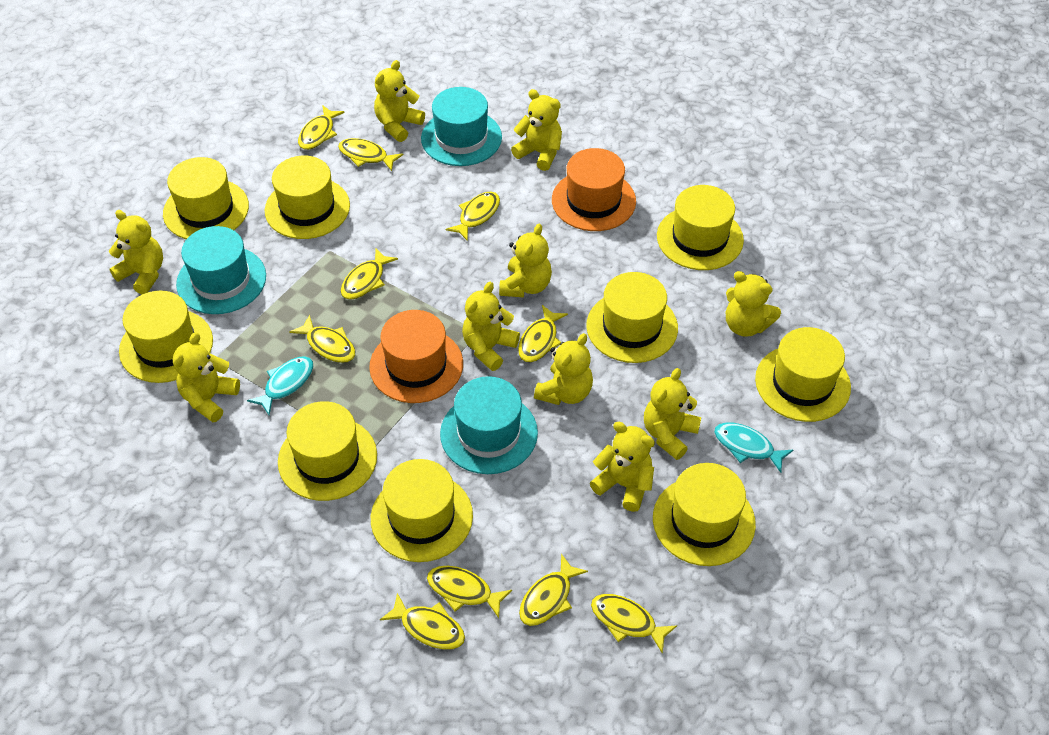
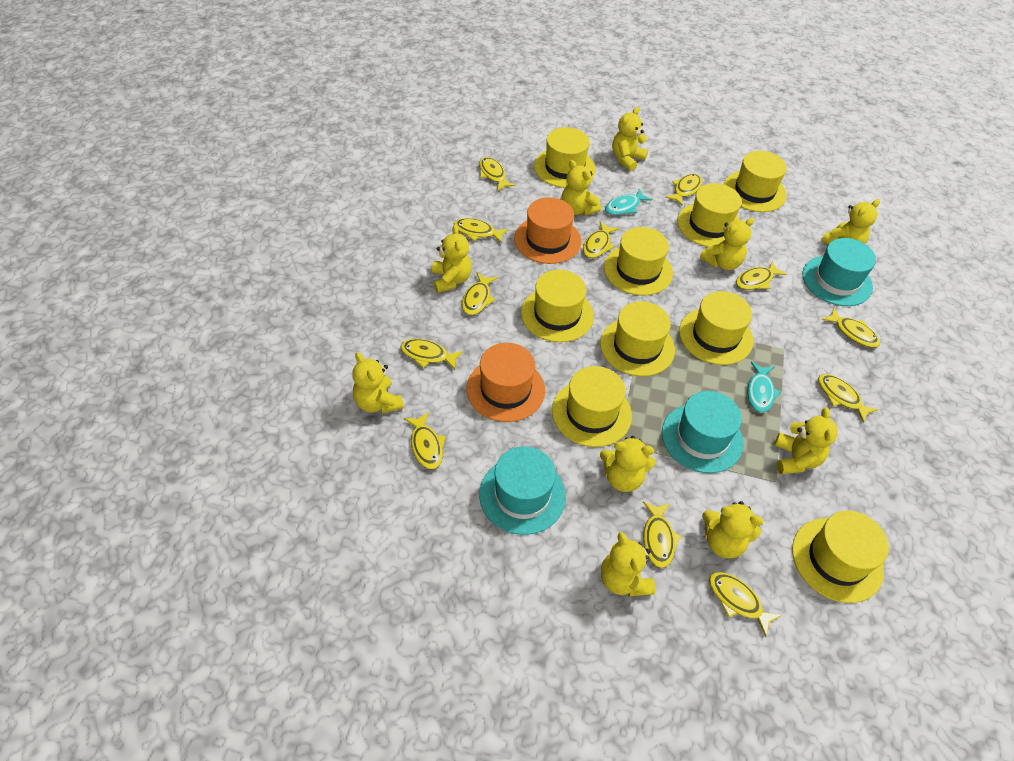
yellow fish: [289,315,355,363] [298,105,345,150] [338,138,403,171] [341,248,398,300] [380,593,465,650] [427,566,512,618] [446,191,500,241] [518,305,568,362] [519,554,588,626] [591,594,677,654] = 10 -> [401,339,463,369] [404,412,446,469] [454,218,508,243] [462,273,498,315] [479,157,515,191] [583,222,619,258] [643,502,681,568] [665,174,702,206] [709,572,782,637] [736,261,787,290] [818,374,878,423] [821,308,880,348] = 12

